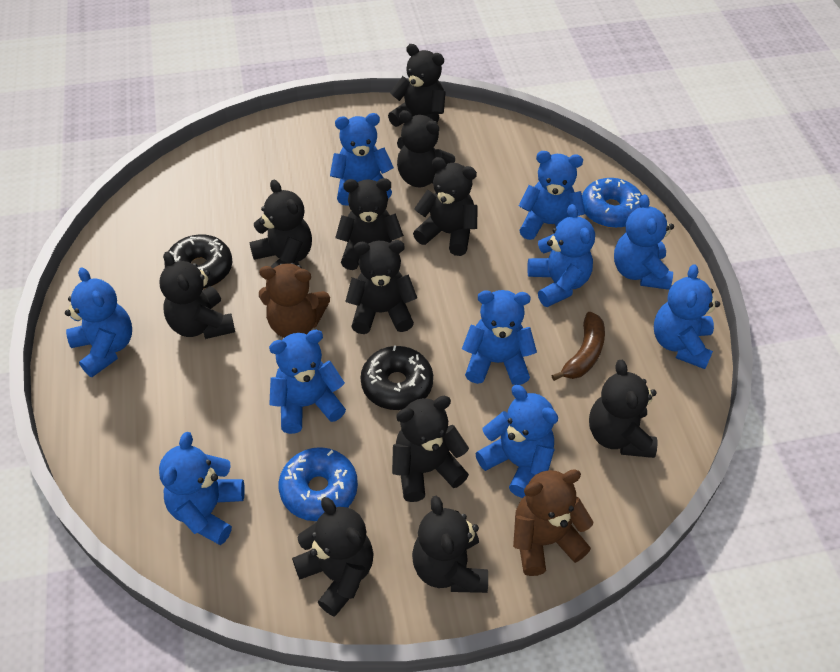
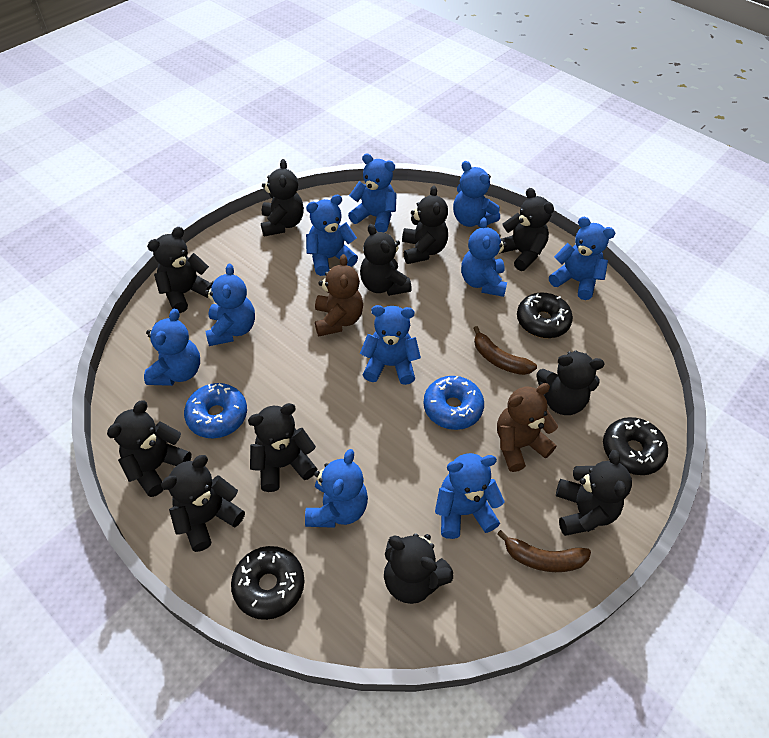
black donut: [164,234,232,289] [360,345,433,410] = 2 -> [231,546,305,620] [517,292,573,338] [603,417,668,475] = 3
brown banana: [552,311,605,381] = 1 -> [474,326,537,375] [497,530,591,572] = 2

